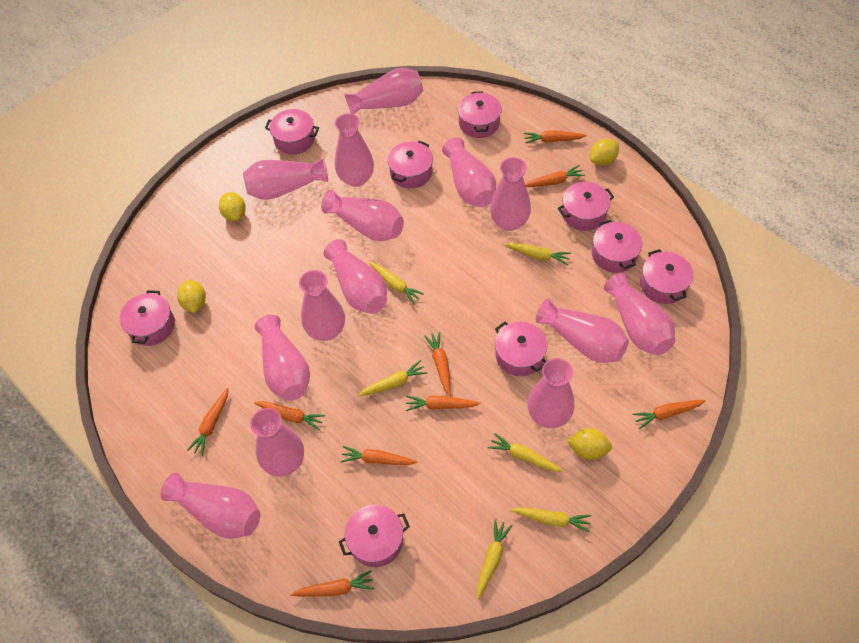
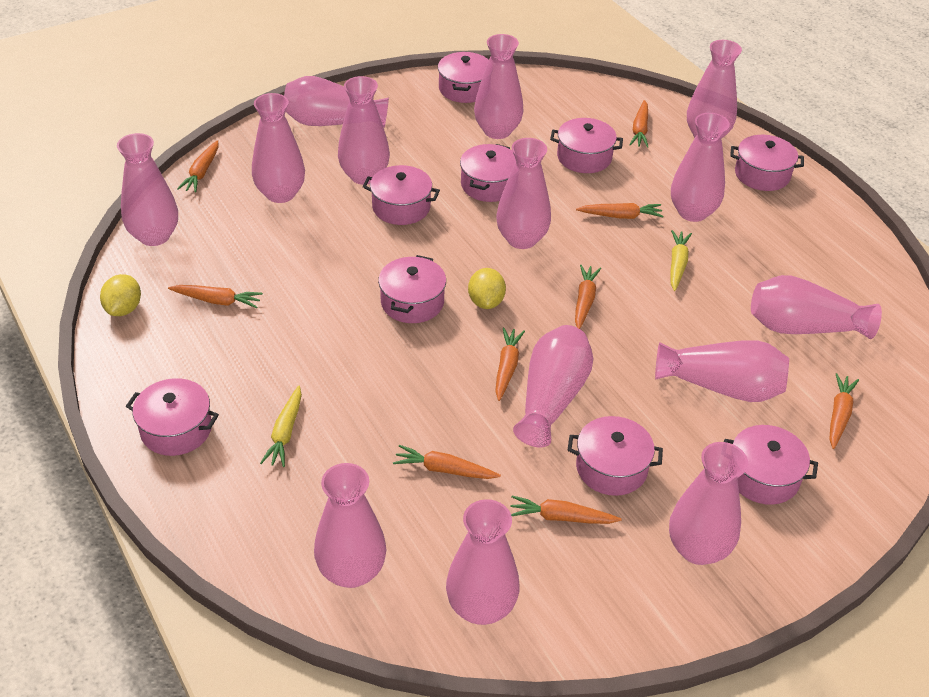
yellow carrot: [357,360,428,397] [369,262,424,305] [477,519,513,600] [488,433,563,472] [503,243,571,266] [510,507,591,533] = 6 -> [260,386,302,467] [670,230,692,291] = 2
yellow lemon: [177,280,206,313] [219,192,246,221] [567,428,612,460] [590,139,619,166] = 4 -> [100,274,141,316] [468,268,506,309] = 2

